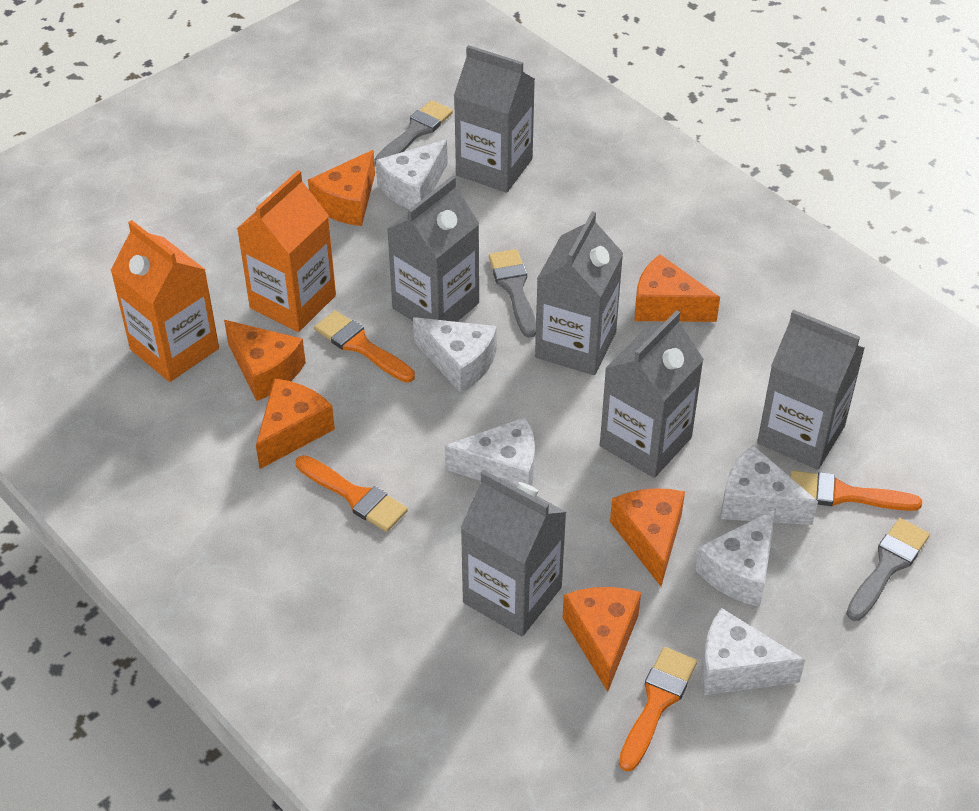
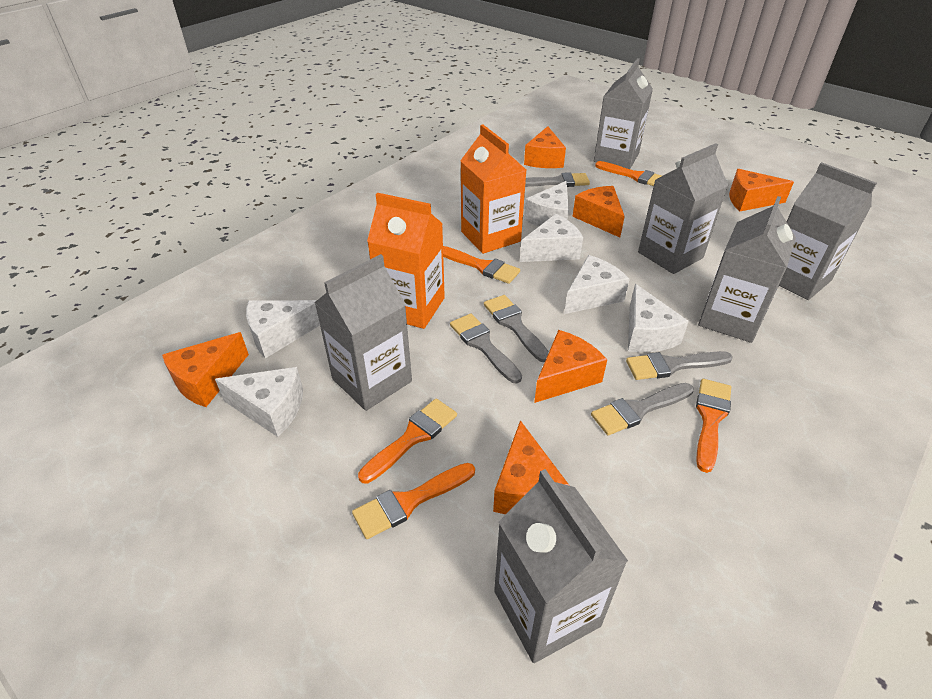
grey brush: [375,100,453,164] [489,249,536,338] [846,518,930,621] = 3 -> [450,314,522,383] [484,295,549,362] [525,172,590,187] [591,383,694,435] [626,351,733,380] = 5
orange brush: [295,455,408,532] [314,310,415,383] [619,647,697,772] [790,470,922,511] = 4 -> [352,463,475,539] [358,399,457,483] [443,246,520,284] [595,161,662,186] [696,379,731,473] = 5

